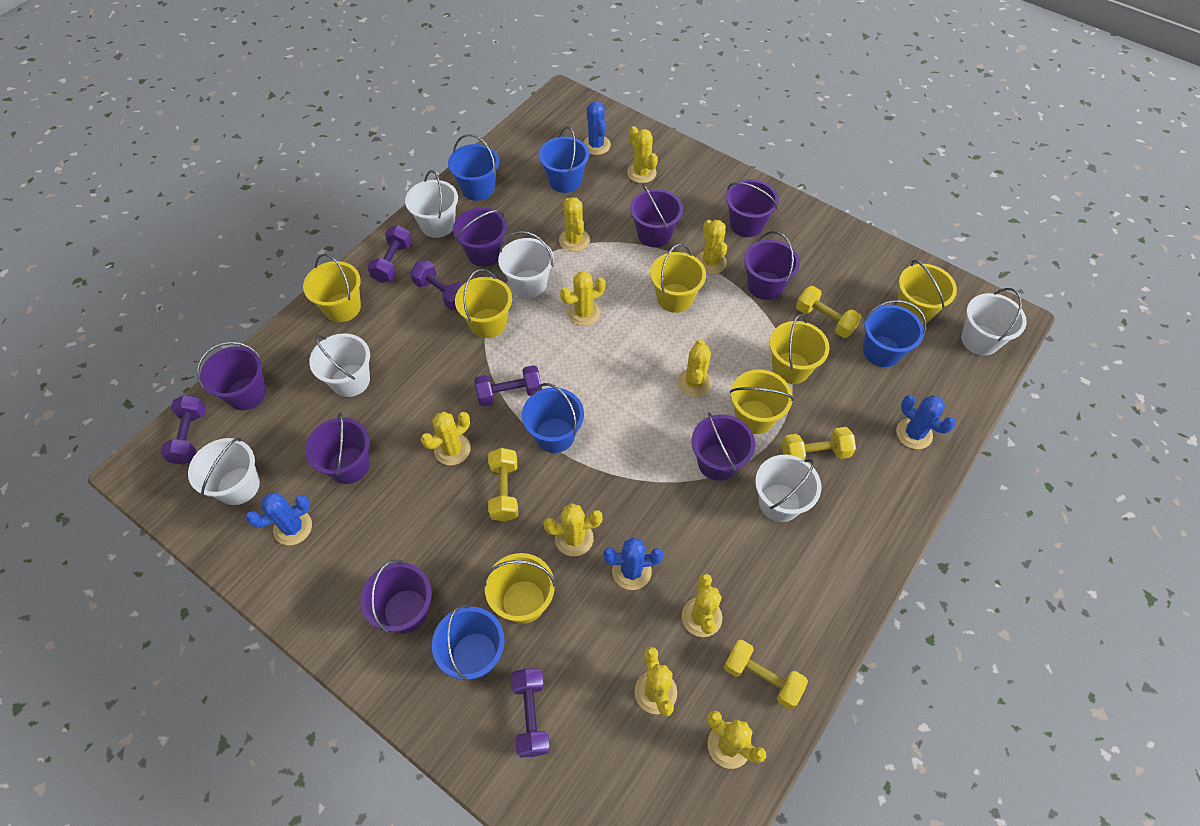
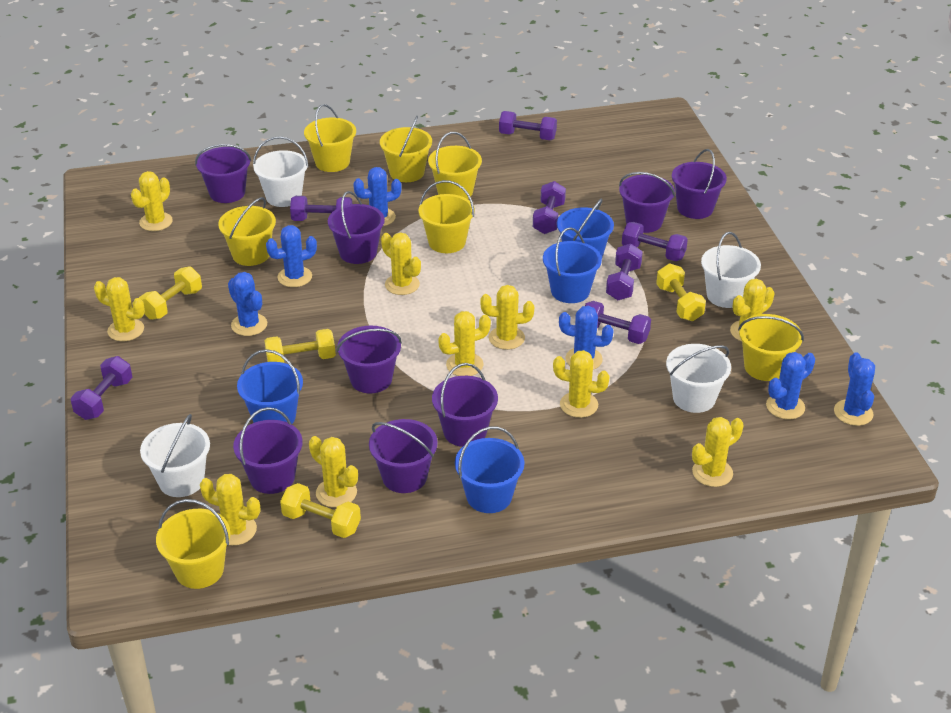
blue bucket: [432,604,505,681] [448,134,499,201] [522,383,584,453] [539,127,589,193] [863,300,926,367] = 5 -> [237,349,303,424] [455,427,524,513] [543,227,602,303] [557,199,614,258] = 4
blue cactus: [246,493,312,545] [583,101,611,155] [603,537,663,590] [896,395,956,449] = 4 -> [228,272,267,336] [266,225,317,287] [353,167,402,226] [559,306,614,370] [766,352,815,419] [834,352,875,426] = 6
purple dumbbell: [160,395,206,465] [367,225,412,283] [410,260,463,310] [474,365,542,406] [510,668,550,758] = 5 -> [71,356,132,420] [290,196,352,221] [499,111,557,140] [533,181,566,234] [585,301,651,344] [606,244,643,300] [622,222,688,261] = 7
white bucket: [188,437,260,505] [309,333,370,397] [405,170,458,238] [498,231,554,298] [755,455,821,522] [961,288,1027,356] = 6 -> [140,414,210,497] [253,136,308,207] [666,344,731,413] [701,232,761,308] = 4

